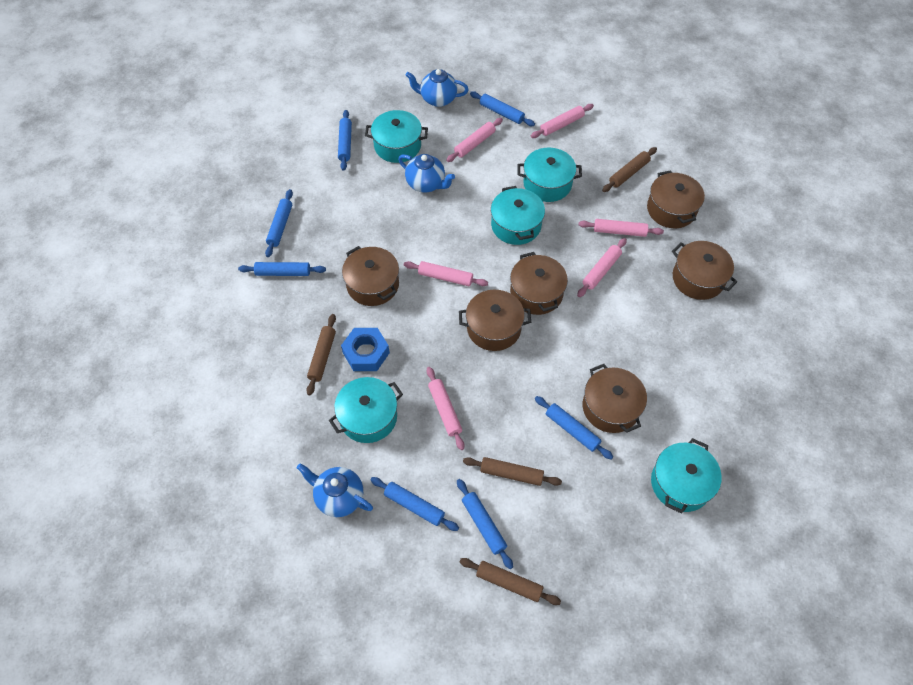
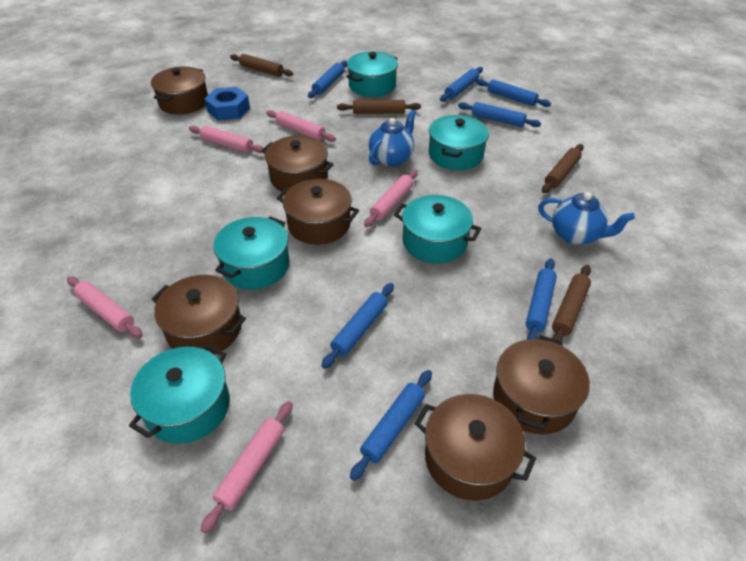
blue teapot: [297,463,373,517] [398,154,455,193] [406,69,469,107] = 3 -> [369,109,416,167] [538,192,635,245] = 2
pink rolling pin: [404,261,488,286] [426,367,465,450] [446,118,503,162] [531,104,594,138] [577,238,627,297] [578,219,664,237] = 6 -> [67,276,143,338] [189,126,263,153] [201,401,292,534] [266,110,336,142] [364,170,418,227] = 5

